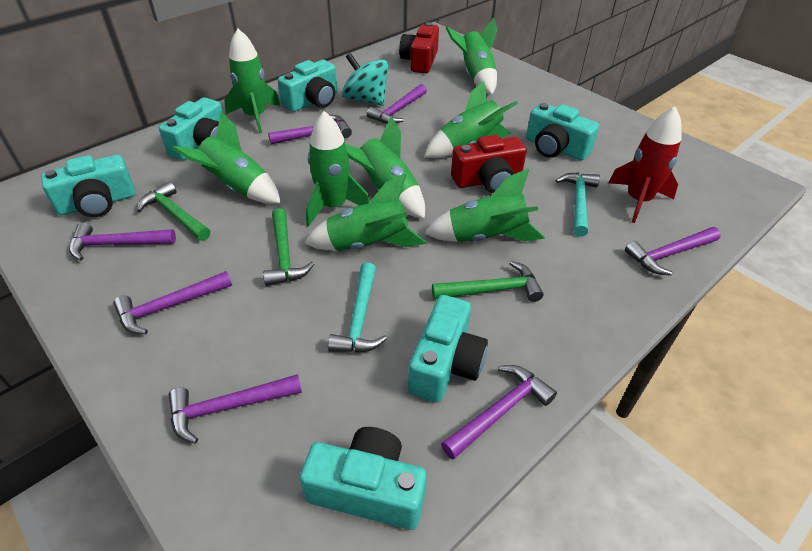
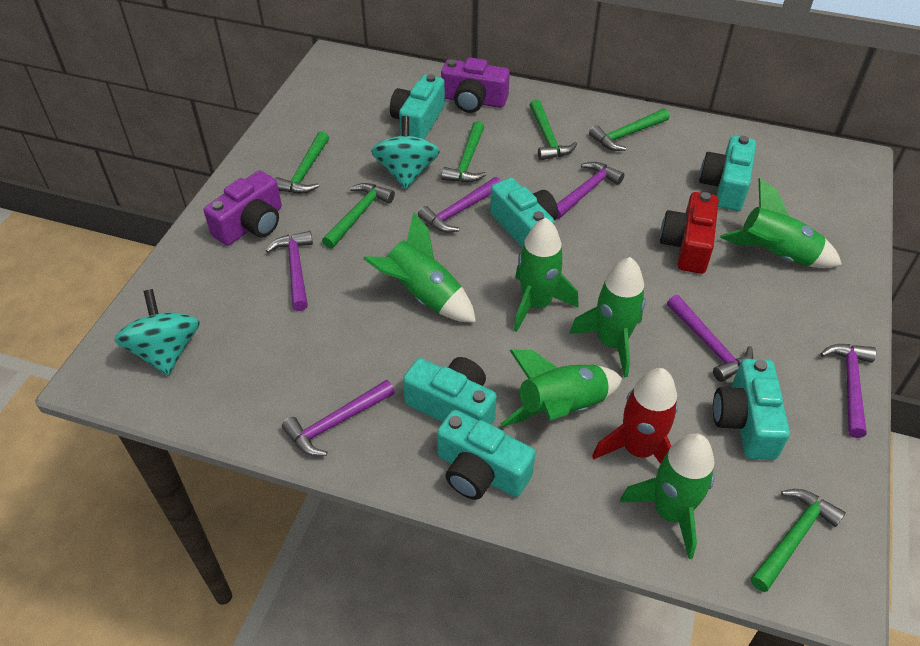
green hammer: [137,181,210,241] [263,208,314,286] [432,261,544,302] = 3 -> [275,131,329,194] [322,183,395,249] [441,121,487,183] [530,99,577,160] [589,108,670,151] [751,489,846,592] = 6
green rocket: [172,112,281,204] [224,29,281,133] [305,174,427,251] [306,111,370,227] [345,116,425,219] [424,81,518,158] [425,168,545,242] [446,18,497,95] = 8 -> [363,212,476,323] [500,350,622,427] [514,218,579,332] [569,257,646,377] [620,433,715,559] [720,178,842,268] = 6
purple camera: none = 0 -> [204,170,282,246] [441,58,510,113] = 2
purple hammer: [69,222,176,260] [113,271,232,334] [169,374,302,443] [268,115,352,145] [367,84,427,124] [441,365,557,459] [625,227,721,276] = 7 -> [266,231,313,311] [282,380,395,456] [418,177,501,233] [557,162,624,219] [667,295,753,382] [820,344,876,438] = 6
red camera: [399,22,439,73] [451,135,527,193] = 2 -> [660,192,719,274] = 1
turquoise hammer: [328,262,387,352] [555,172,600,237] = 2 -> none = 0
turquoise spinning top: [342,53,389,106] = 1 -> [114,289,200,375] [371,116,440,189] = 2

